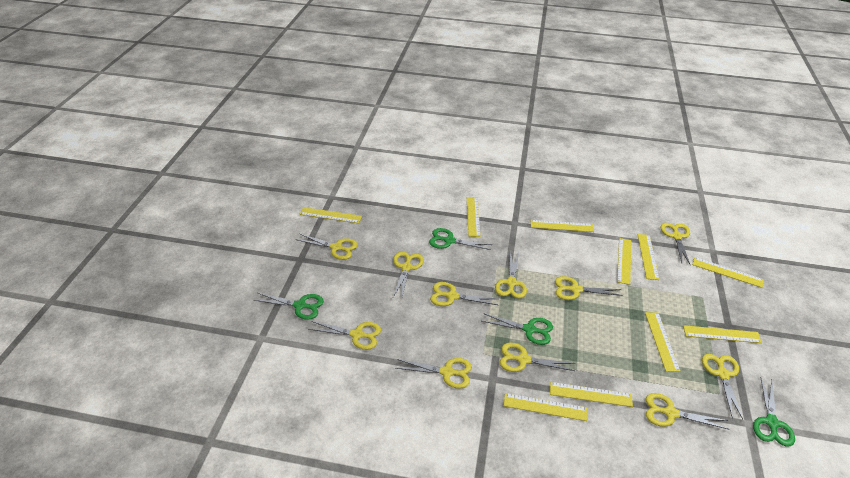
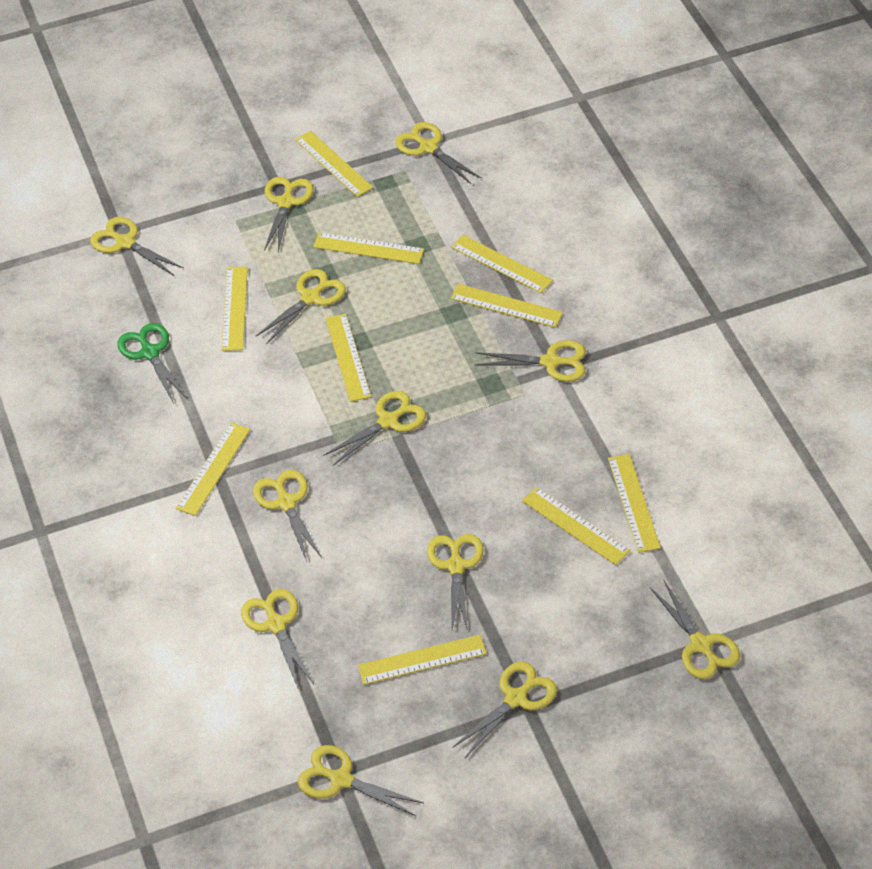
green scissors: [254,293,324,320] [429,228,492,250] [482,313,553,345] [753,378,795,447] = 4 -> [118,323,187,404] = 1
yellow scissors: [296,234,358,260] [308,321,381,350] [393,252,424,297] [396,358,472,389] [430,282,498,306] [495,251,527,298] [500,343,575,372] [555,276,623,300] [646,393,728,429] [661,223,690,264] [702,354,743,419] = 11 -> [90,217,184,276] [241,589,314,688] [253,470,322,562] [256,269,346,344] [264,177,314,252] [298,745,423,817] [323,391,426,466] [395,122,481,184] [427,534,484,631] [452,662,557,758] [475,340,586,382] [650,581,740,679] = 12

